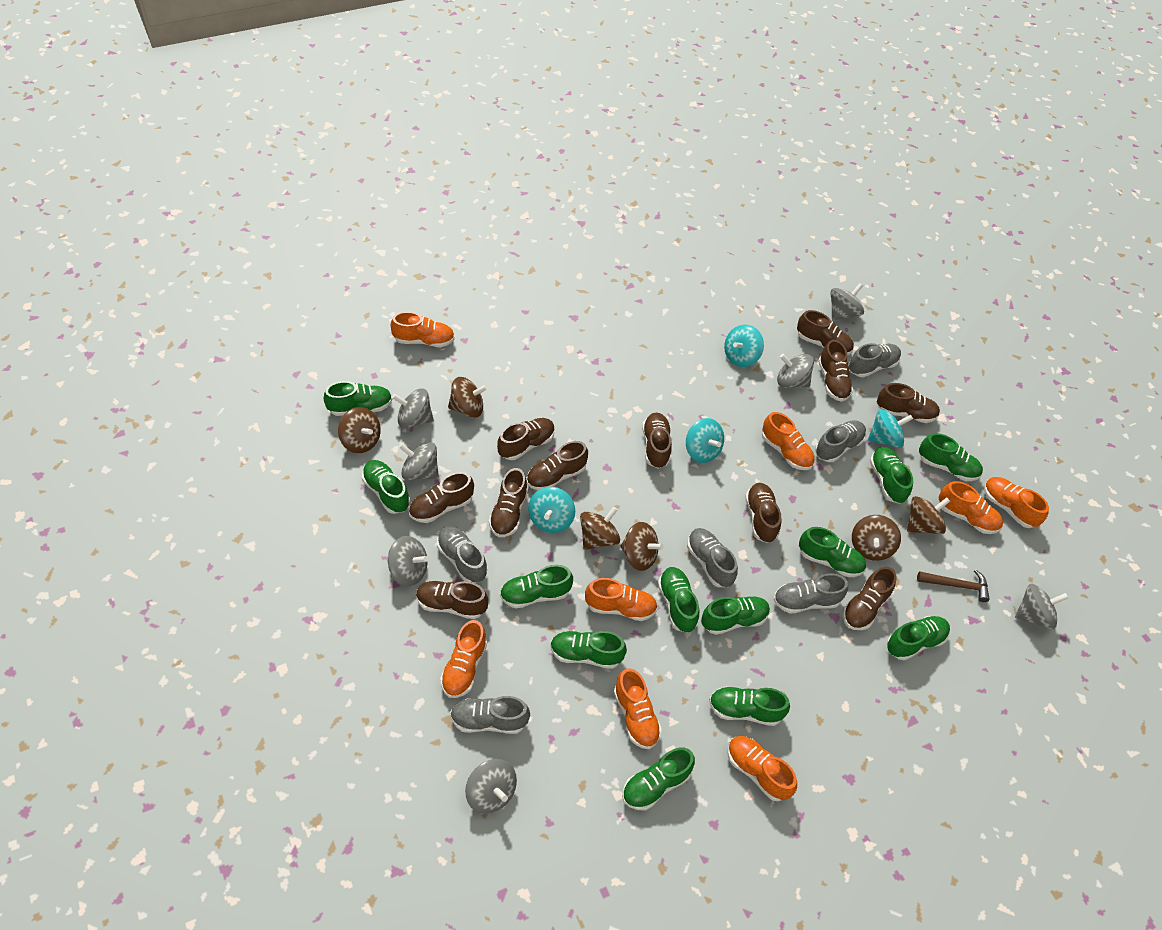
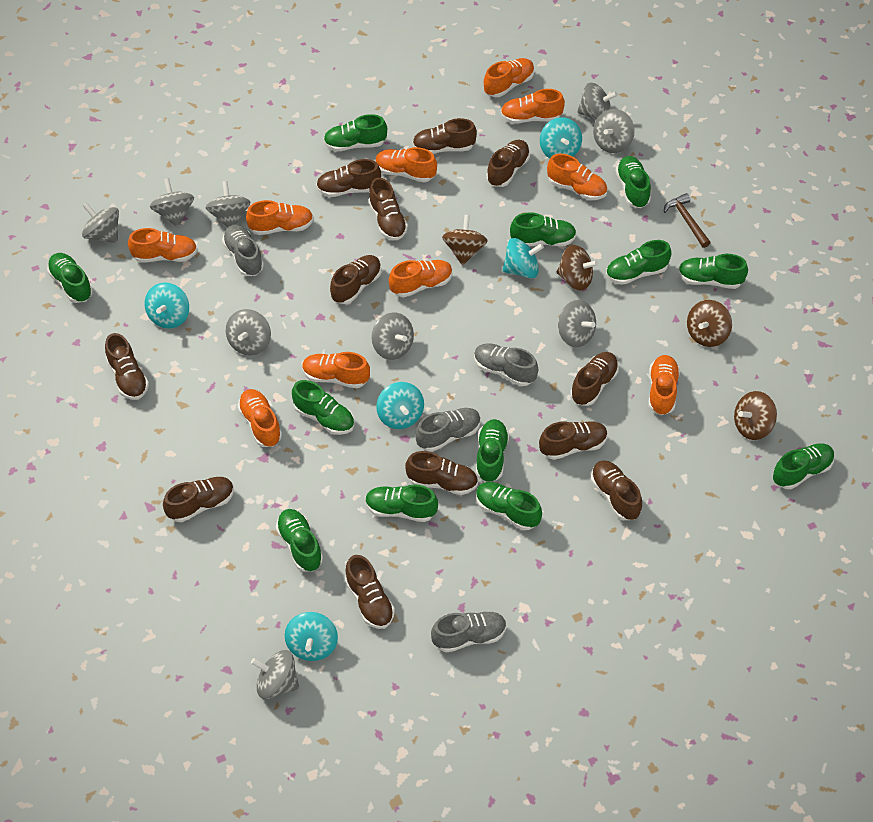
brown shoe: [409,472,474,523] [416,581,488,619] [489,468,528,537] [497,418,555,460] [526,441,588,490] [642,412,672,469] [745,483,781,543] [797,310,854,355] [818,340,853,402] [843,567,897,630] [877,383,940,423] = 11 -> [105,333,149,400] [163,477,234,522] [316,159,381,197] [330,255,382,304] [345,555,395,629] [368,177,408,240] [405,451,478,495] [412,118,477,154] [486,140,530,187] [539,421,608,460] [570,352,619,406] [591,460,642,520] = 12
brown spinning top: [338,407,381,453] [448,377,488,418] [580,507,620,550] [621,522,664,571] [852,515,901,561] [907,496,950,534] = 6 -> [442,215,488,265] [557,245,598,291] [687,300,732,347] [734,391,777,440] = 4
grey shoe: [437,526,487,583] [450,696,530,734] [687,528,738,587] [773,574,848,614] [815,420,866,462] [849,343,901,378] = 6 -> [222,224,264,276] [415,408,481,452] [431,611,507,653] [474,343,538,386] = 4
grey spinning top: [388,536,428,586] [392,388,434,428] [399,442,439,480] [465,759,517,813] [777,354,814,388] [830,283,864,320] [1015,584,1069,629] = 7 -> [82,202,119,243] [150,178,194,227] [206,181,251,227] [226,309,271,356] [251,650,299,699] [371,312,414,360] [558,300,596,347] [577,83,618,121] [593,109,635,153] = 9
orange shoe: [390,312,455,347] [440,620,487,698] [585,578,658,621] [614,668,662,749] [727,736,797,801] [762,412,815,470] [939,481,1003,534] [984,477,1049,528] = 8 -> [128,228,198,263] [237,389,282,447] [246,200,314,235] [302,352,370,388] [376,147,437,182] [389,260,453,297] [484,58,534,97] [500,89,565,124] [547,154,607,200] [649,355,680,415] = 10
turquoise spinning top: [528,487,575,533] [686,418,724,463] [724,325,764,367] [868,409,913,448] = 4 -> [145,282,189,329] [285,612,338,661] [376,382,424,429] [502,238,544,279] [540,117,582,159] = 5

